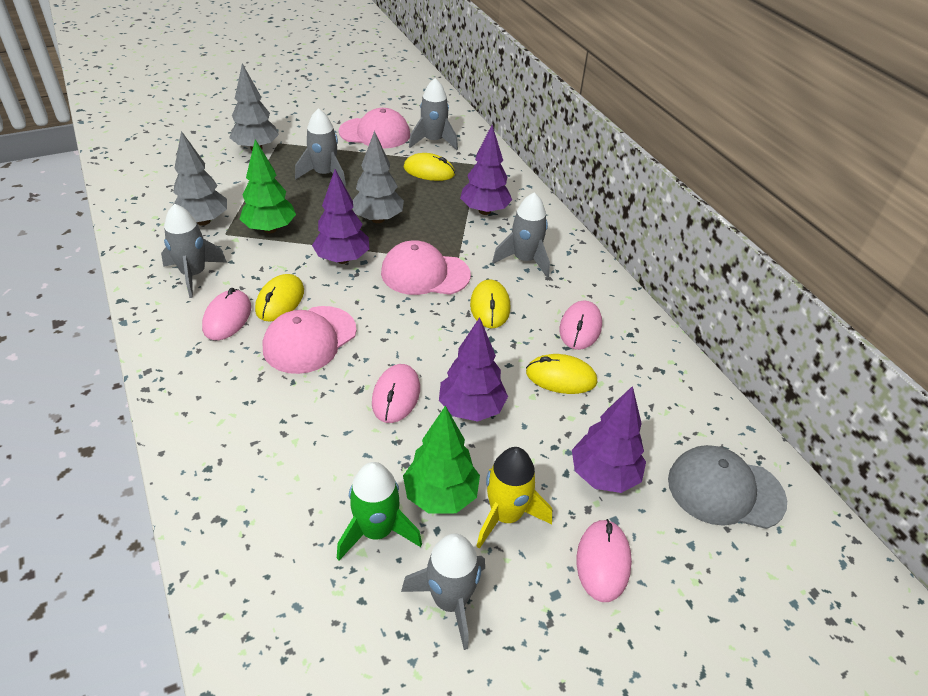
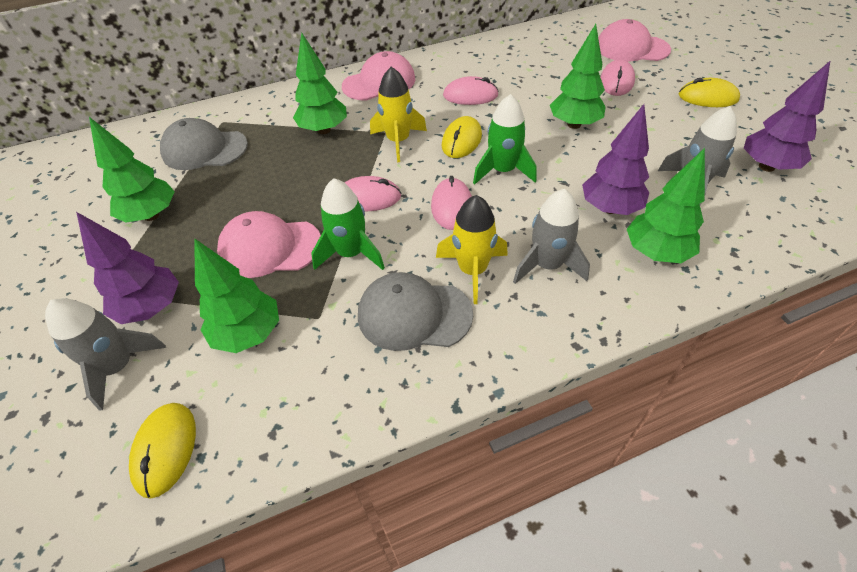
green rocket: [337,462,422,560] = 1 -> [311,178,385,270] [473,94,537,185] = 2
green tree: [239,139,296,233] [403,406,480,514] = 2 -> [89,117,175,223] [194,238,279,353] [293,33,347,134] [550,24,606,129] [627,148,705,263] = 5
grey cap: [668,445,787,529] = 1 -> [160,118,248,170] [358,272,473,351] = 2
grey rocket: [161,204,227,298] [295,108,346,186] [401,534,485,650] [409,78,458,150] [492,192,550,278] = 5 -> [45,298,166,410] [513,189,590,284] [658,106,737,205] = 3
grey tree: [172,131,227,226] [229,63,279,151] [352,131,404,223] = 3 -> none = 0
purple tree: [312,169,369,264] [439,317,508,422] [460,125,512,215] [572,386,646,493] = 4 -> [76,212,179,324] [582,104,649,215] [744,61,830,172] = 3
yellow mouse: [255,274,304,322] [404,153,455,181] [470,279,510,328] [526,354,597,394] = 4 -> [129,403,196,499] [442,116,482,158] [679,78,740,107] = 3
yellow rocket: [477,447,552,549] = 1 -> [370,67,427,162] [436,195,508,304] = 2

